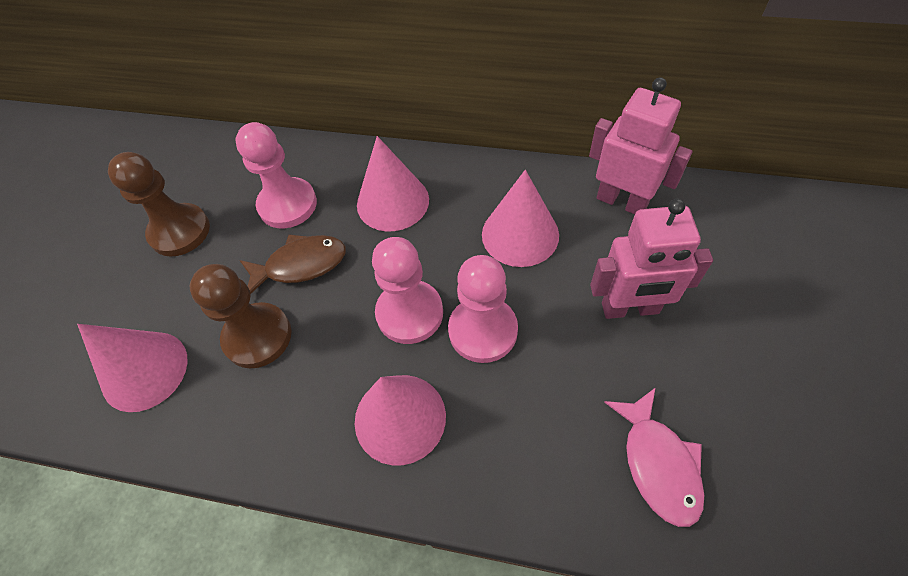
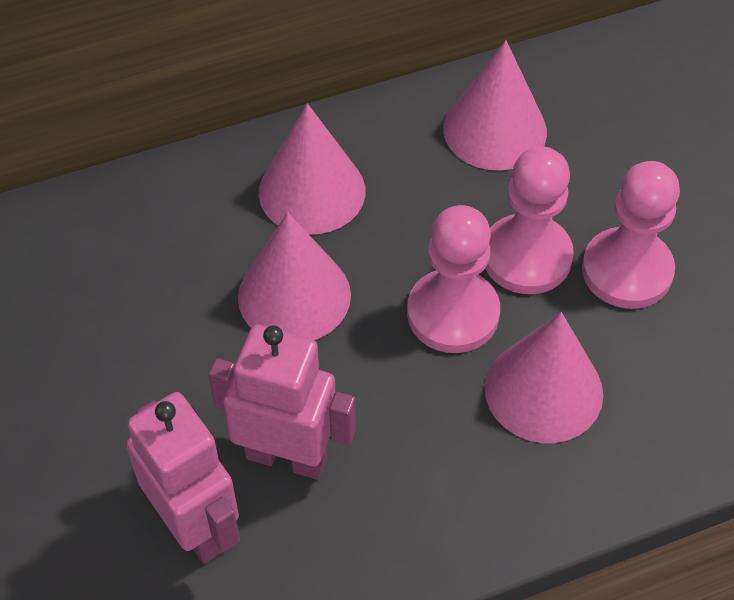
brown fish: [240,234,346,294] = 1 -> none = 0
brown pawn: [108,152,210,257] [190,264,291,368] = 2 -> none = 0
pink fish: [604,387,704,527] = 1 -> none = 0

